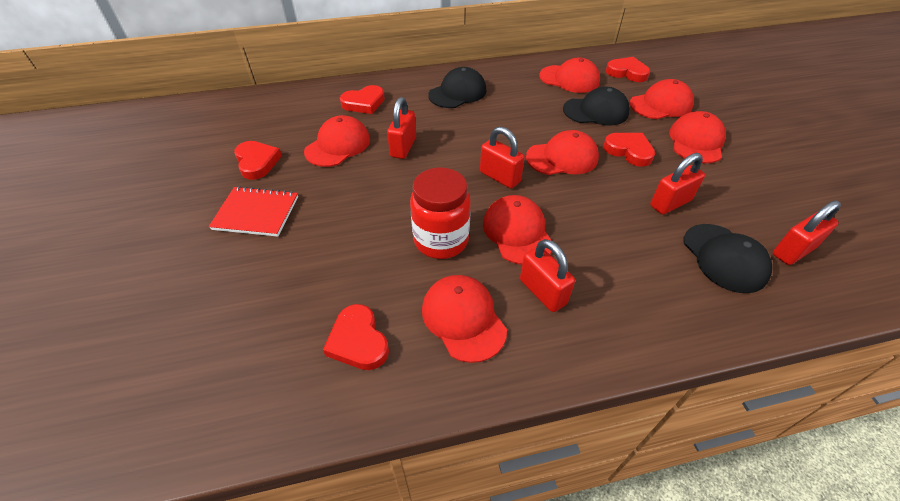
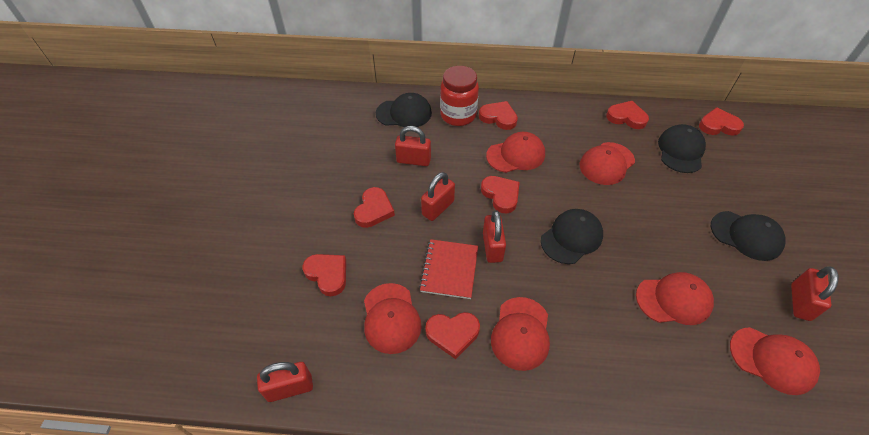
black cap: [428,67,487,108] [563,87,630,126] [684,224,772,293] = 3 -> [376,93,432,127] [541,209,603,264] [658,124,706,173] [711,211,786,261] = 4
red cap: [304,115,370,167] [422,275,507,363] [483,195,552,265] [526,130,599,175] [539,57,600,93] [630,79,694,119] [669,111,726,163] = 7 -> [364,283,422,354] [486,132,545,173] [491,297,550,371] [580,142,635,185] [636,272,714,325] [730,327,820,395] = 6
red heart: [234,141,282,180] [323,304,389,370] [340,85,385,114] [603,133,655,167] [606,57,650,82] = 5 -> [302,254,346,296] [354,187,395,228] [425,312,480,359] [479,101,518,130] [481,176,520,213] [606,101,649,129] [699,107,744,136] = 7

